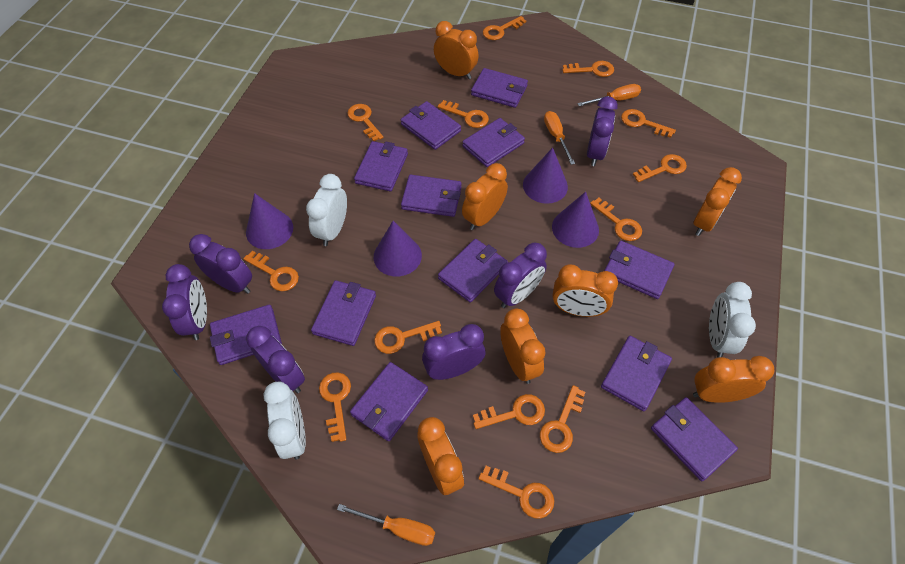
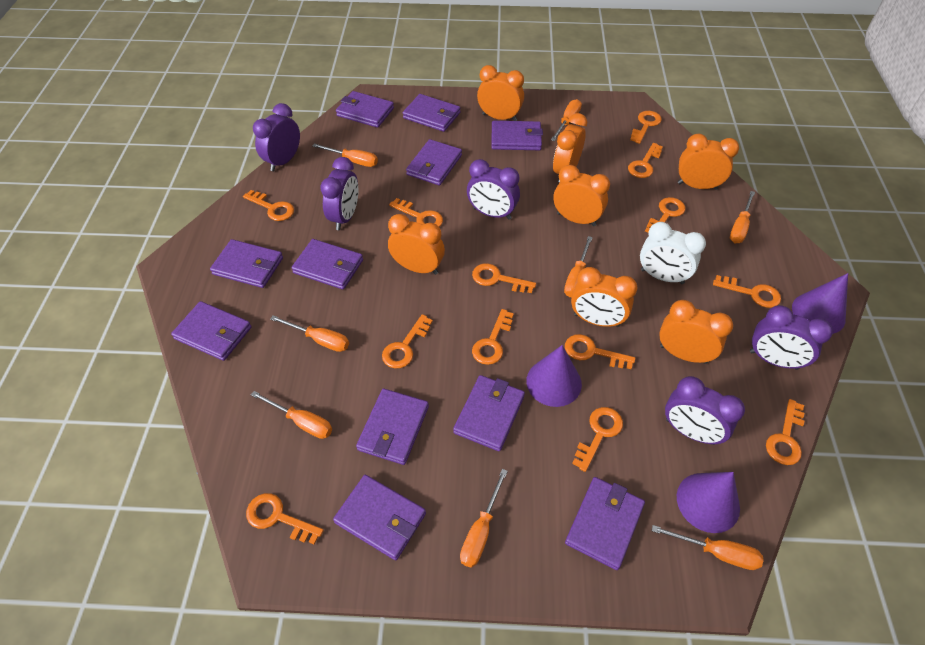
orange screwdriver: [337,504,435,546] [544,111,575,165] [577,84,641,106] = 3 -> [251,391,332,439] [270,315,349,352] [313,143,378,167] [460,469,508,568] [551,99,582,141] [564,236,593,297] [652,525,764,570] [730,191,755,243] = 8
purple clock: [162,264,207,340] [189,234,252,294] [246,326,305,393] [422,324,486,380] [494,243,547,308] [587,96,618,166] = 6 -> [253,103,300,171] [320,157,358,230] [467,159,520,220] [665,376,745,445] [750,305,833,370] = 5
purple cone: [246,193,293,249] [374,221,422,277] [523,147,568,204] [552,192,599,248] = 4 -> [526,345,582,407] [677,472,740,533] [792,273,848,334] = 3
purple wallet: [210,305,282,365] [311,280,376,346] [350,362,428,441] [354,141,408,191] [401,101,461,150] [401,175,462,217] [438,239,508,302] [462,118,525,167] [471,68,528,108] [601,336,672,411] [604,241,674,299] [651,397,738,481] = 12 -> [171,301,251,361] [210,239,283,288] [291,239,363,289] [333,475,426,560] [336,91,394,128] [356,389,429,465] [403,94,461,132] [406,139,462,185] [453,375,525,451] [491,121,543,150] [565,477,645,570] = 11
white clock: [264,382,306,460] [306,174,347,246] [709,282,756,357] = 3 -> [640,222,706,284] = 1

